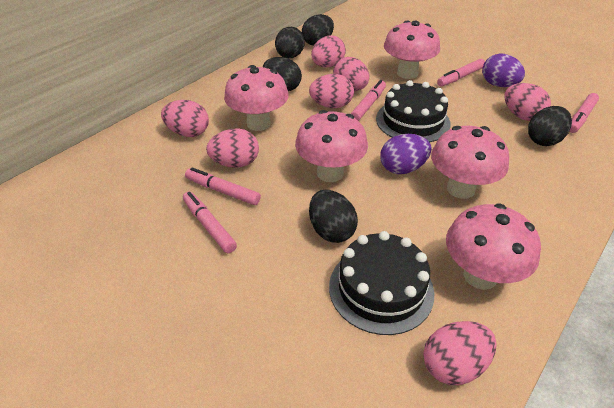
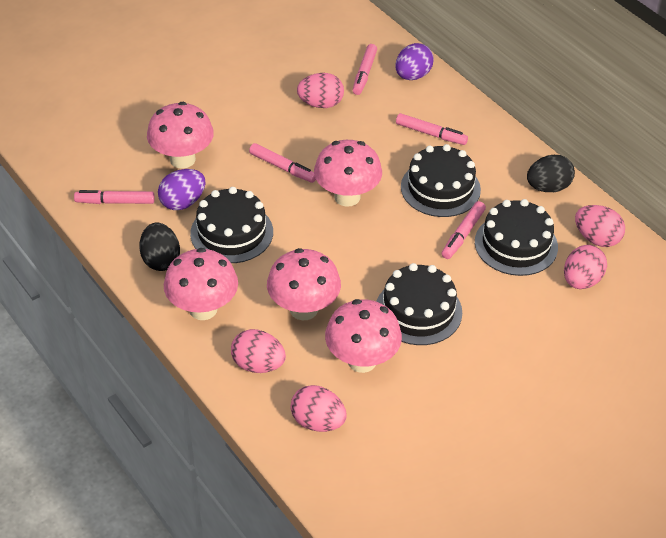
black cake: [329,231,434,335] [376,80,450,142] = 2 -> [190,187,273,263] [376,263,462,345] [401,144,481,217] [475,199,558,276] = 4
black egg: [263,57,302,91] [275,27,305,58] [302,14,334,46] [309,190,358,243] [528,106,572,146] = 5 -> [139,223,180,271] [527,155,575,192] = 2
pink egg: [161,100,209,137] [206,129,259,168] [309,74,354,108] [311,35,346,68] [333,57,369,91] [423,321,497,385] [504,83,551,121] = 7 -> [231,329,286,373] [290,385,347,432] [297,73,344,108] [564,245,607,289] [575,205,625,247] = 5

